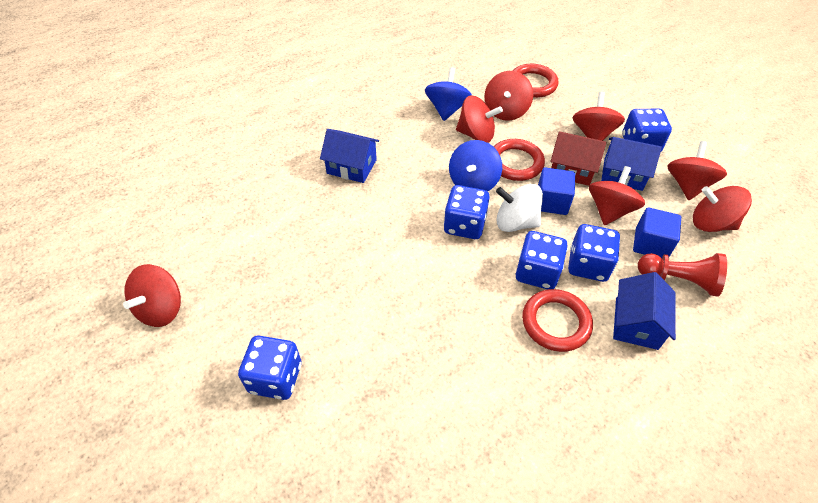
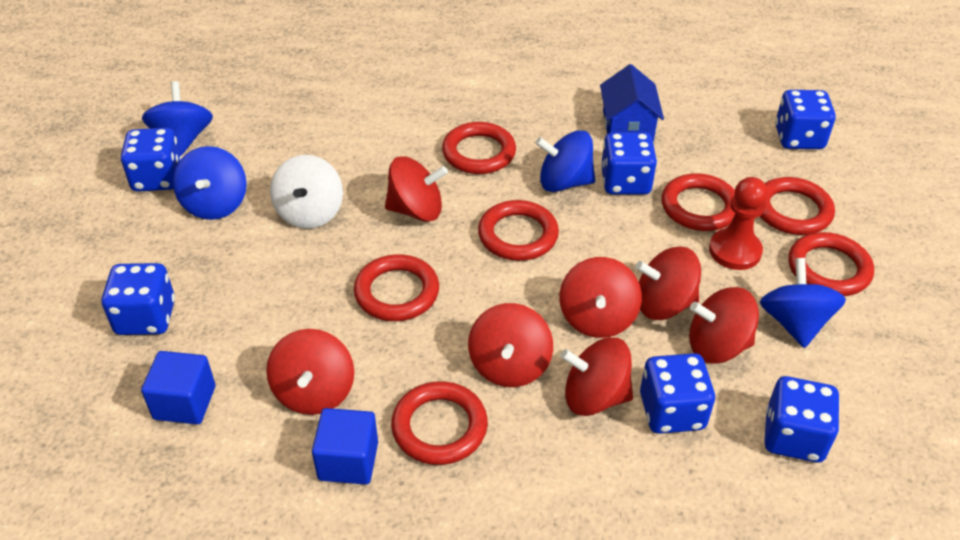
blue dice: [238,335,301,400] [444,185,490,239] [516,231,568,289] [568,224,620,282] [622,109,672,151] = 5 -> [102,263,175,335] [121,128,182,192] [601,132,657,195] [640,353,715,434] [764,376,840,463] [775,90,836,149] = 6
blue house: [320,129,379,183] [601,137,662,191] [613,272,676,350] = 3 -> [600,64,664,141] = 1
blue spinning top: [425,67,472,121] [449,140,502,191] = 2 -> [142,81,213,155] [173,146,247,220] [535,130,595,192] [760,258,846,348] = 4
red house: [550,131,606,186] = 1 -> none = 0
red ring: [493,139,545,181] [512,64,559,98] [522,289,593,352] = 3 -> [354,254,439,321] [391,381,488,465] [442,122,516,174] [478,200,559,261] [662,173,735,231] [760,177,835,235] [788,232,874,296] = 7

